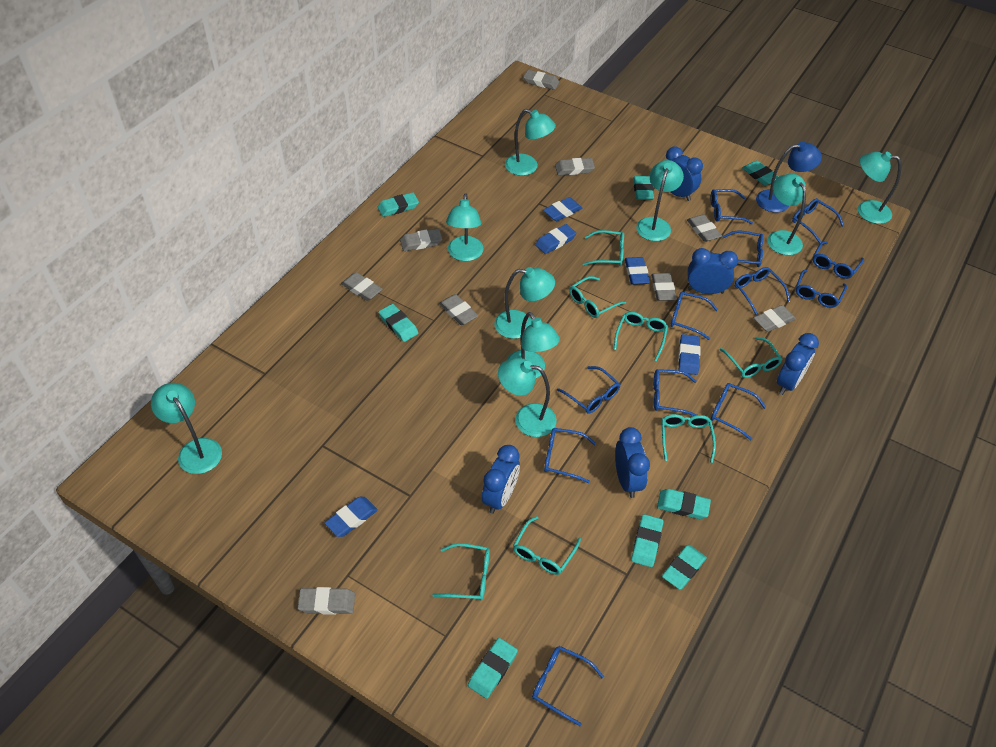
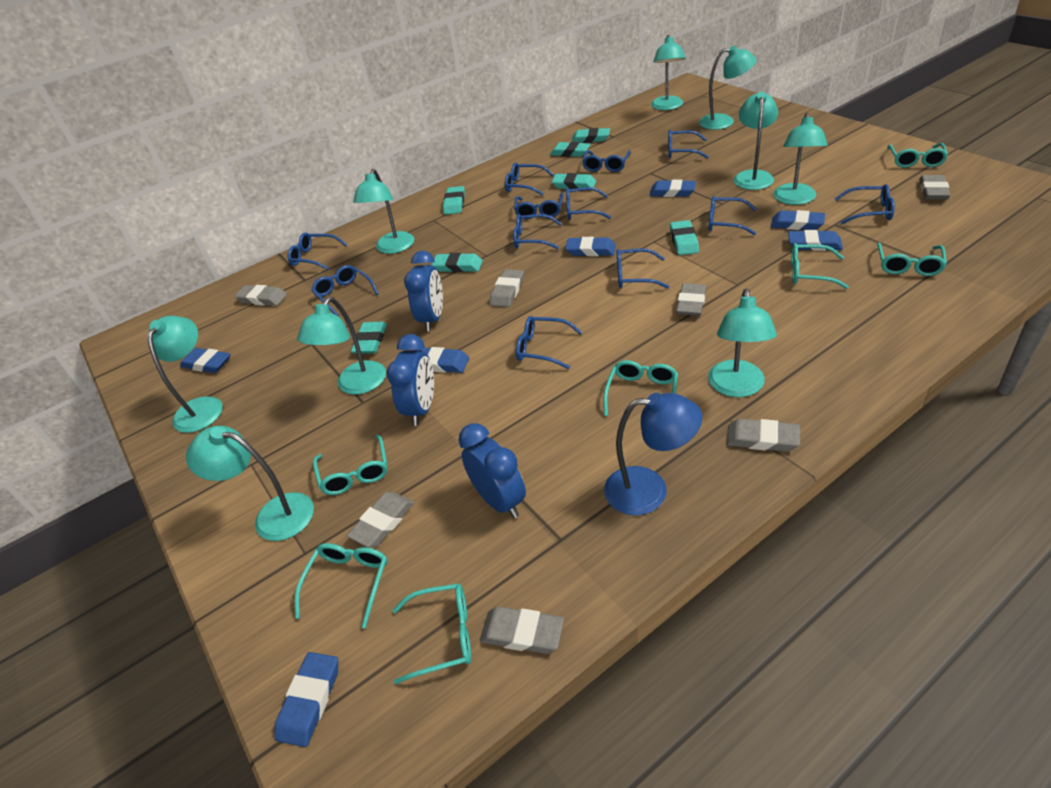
blue clock: [482,445,520,514] [615,427,650,498] [666,146,703,201] [688,248,738,294] [777,333,819,395] = 5 -> [386,334,434,426] [404,251,443,331] [458,423,526,518] = 3
blue eraser: [325,497,378,537] [535,224,576,254] [543,197,583,221] [625,257,650,285] [678,334,701,375] = 5 -> [180,348,231,373] [274,652,338,747] [415,347,469,373] [565,237,616,256] [649,180,696,197] [771,210,825,230] [788,230,843,251] = 7
grey eraser: [298,587,355,615] [341,272,382,301] [400,229,443,251] [439,294,478,325] [523,70,559,90] [555,158,595,175] [651,273,677,301] [687,214,722,242] [754,305,796,332] = 9 -> [235,285,287,306] [347,492,414,547] [480,607,564,654] [490,269,524,307] [676,283,706,316] [727,419,800,452] [919,175,950,200] = 7
turquoise eraser: [377,192,419,217] [379,304,418,342] [468,638,518,699] [631,514,664,567] [633,176,654,200] [657,489,711,519] [662,545,707,590] [742,160,779,185] = 8 -> [351,322,387,354] [432,253,483,272] [443,186,465,215] [550,142,591,157] [552,173,596,189] [571,128,610,143] [670,220,699,255] = 7

